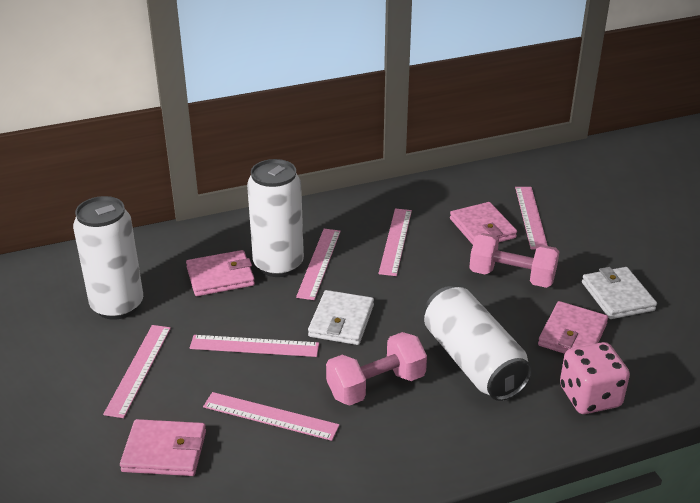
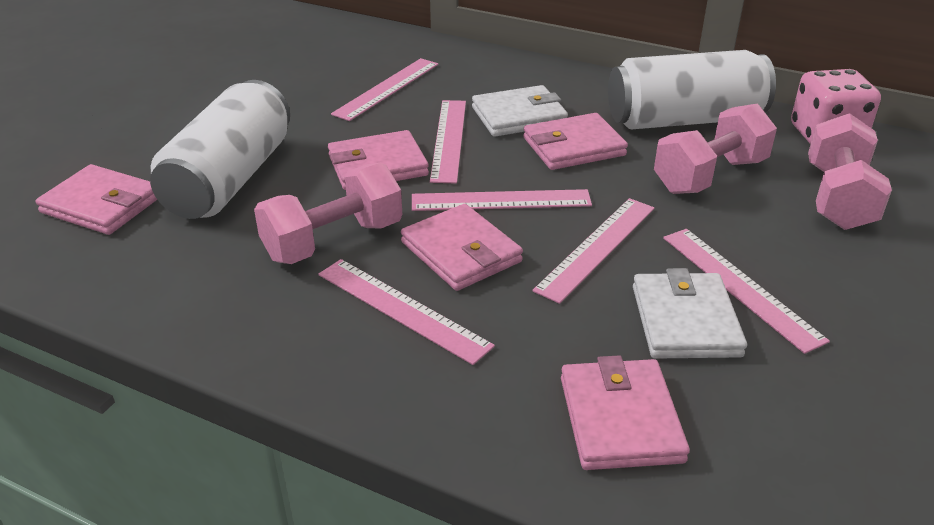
pink dumbbell: [326,332,427,406] [469,233,559,288] = 2 -> [254,162,402,264] [654,104,777,194] [808,113,892,230] = 3
pink wallet: [120,419,206,476] [186,250,255,296] [450,202,517,245] [538,301,608,354] = 4 -> [36,164,157,235] [328,130,429,190] [401,204,523,291] [523,113,628,170] [561,355,690,470] = 5
white can: [73,196,143,320] [247,159,304,277] [424,286,532,401] = 3 -> [150,80,290,219] [608,50,776,129] = 2

